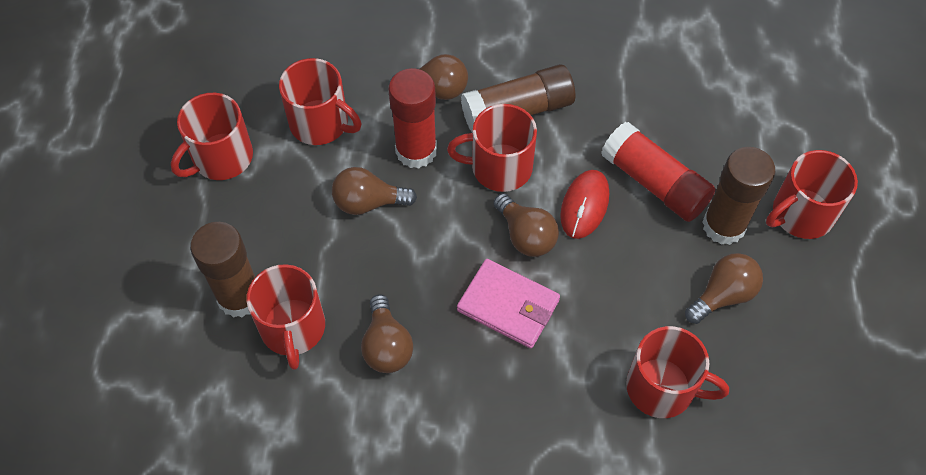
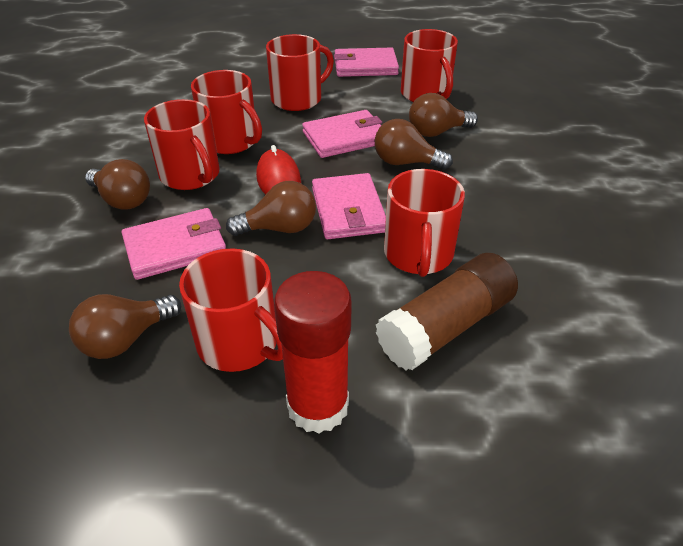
brown glue stick: [190,222,255,318] [461,64,575,133] [702,147,776,245] = 3 -> [376,253,518,370] = 1
pink wallet: [457,259,560,348] = 1 -> [122,208,226,280] [302,110,382,158] [312,173,386,239] [334,47,399,77] = 4
red glue stick: [388,68,437,169] [601,122,716,222] = 2 -> [274,271,352,434] = 1

